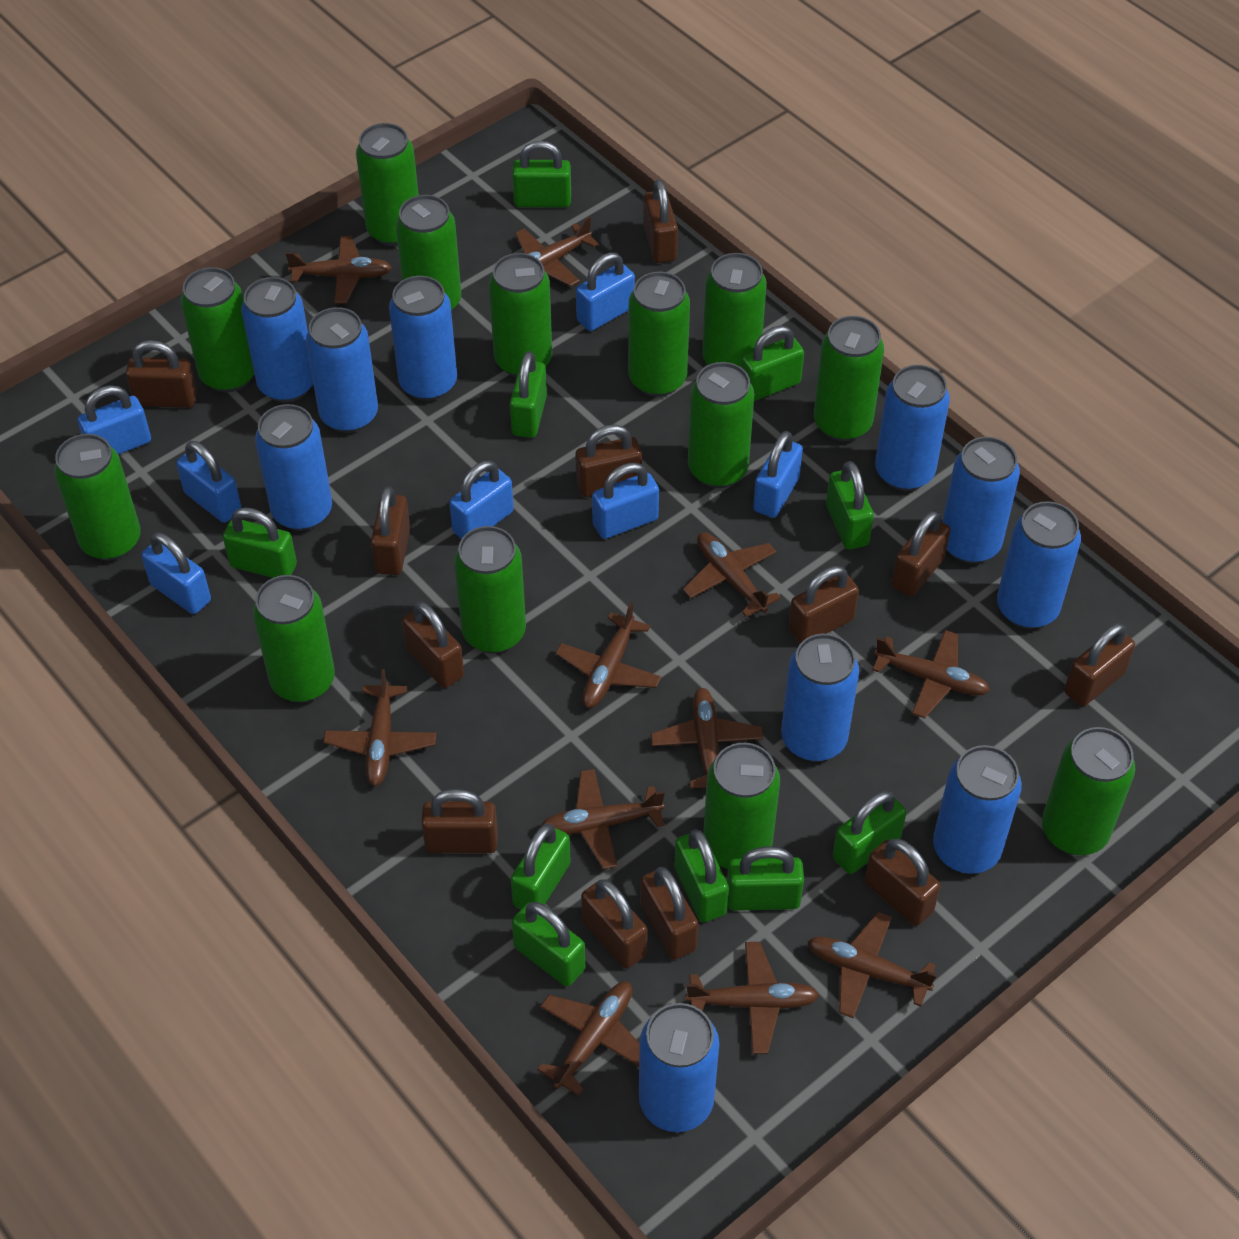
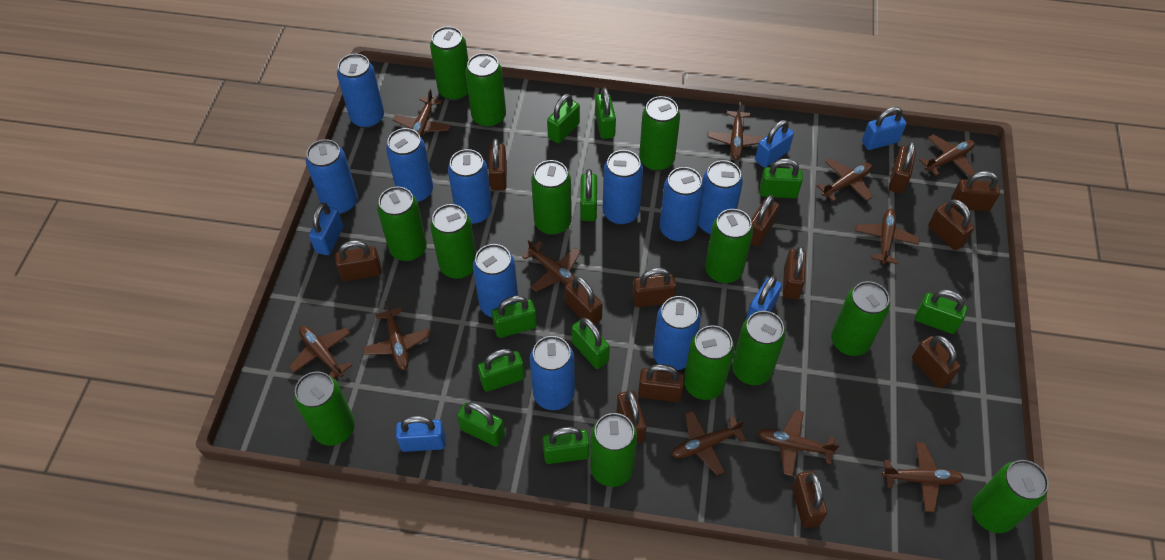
blue padlock: [78,385,151,455] [141,533,211,614] [176,441,241,523] [449,460,514,539] [576,252,635,331] [592,463,659,539] [753,431,803,518] = 7 -> [309,203,343,255] [396,416,445,452] [746,276,782,319] [755,120,794,168] [862,107,906,150] = 5
brown padlock: [126,340,197,408] [371,486,410,575] [402,602,464,688] [421,789,498,853] [575,424,642,497] [581,879,648,969] [640,867,699,960] [643,179,678,263] [788,566,859,643] [865,839,940,926] [891,510,951,597] [1064,623,1135,706] = 12 -> [335,240,382,281] [489,139,507,190] [565,277,603,325] [617,390,646,444] [632,268,676,307] [638,364,685,402] [751,195,779,247] [783,246,806,300] [792,471,827,528] [889,142,916,193] [912,336,961,388] [928,199,974,250] [951,171,1000,212] = 13

